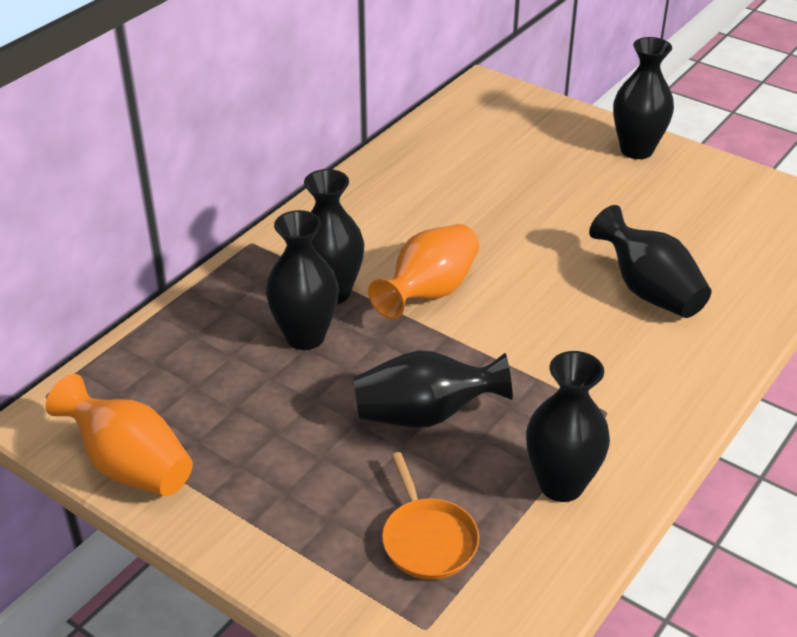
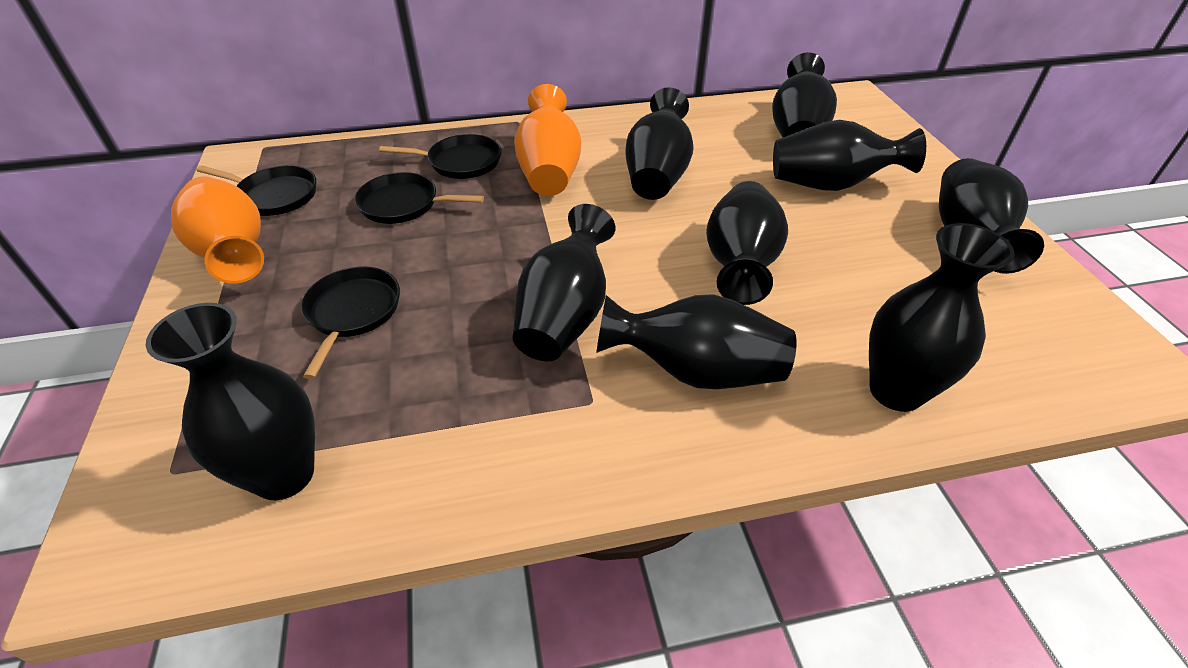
black pan: none = 0 -> [196,165,316,216] [301,267,400,379] [355,172,484,224] [379,134,501,179] = 4
black vase: [266,210,339,350] [304,169,364,304] [354,350,513,428] [526,351,610,502] [589,205,712,318] [613,37,674,159] = 6 -> [145,303,315,500] [513,204,615,361] [596,294,796,389] [625,87,694,200] [706,181,788,305] [772,52,837,138] [773,120,926,191] [869,223,1015,412] [939,158,1044,274] = 9
orange pan: [382,452,479,580] = 1 -> none = 0

